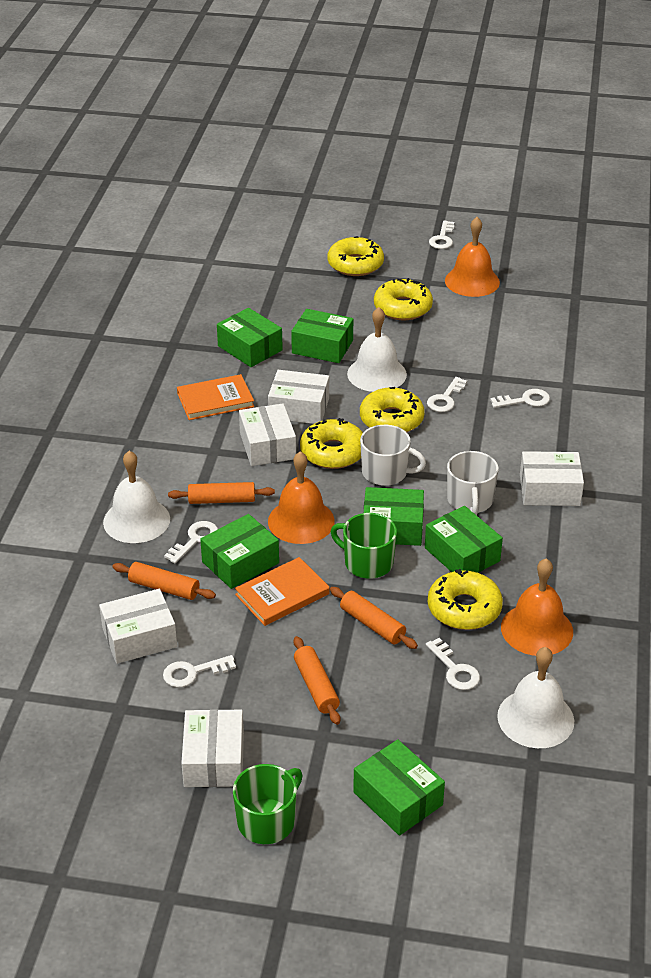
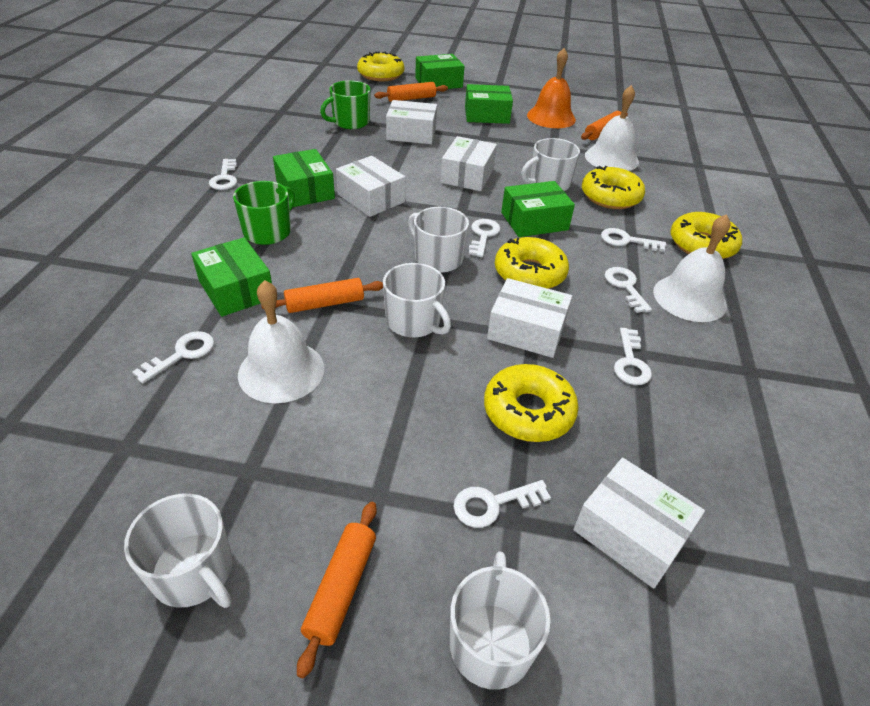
green box: [200,514,279,589] [217,308,283,367] [291,309,353,363] [353,739,445,836] [364,487,424,546] [425,506,503,573] = 6 -> [191,237,272,317] [273,149,335,207] [415,54,465,89] [465,84,513,124] [501,181,575,237] = 5
orange bell: [268,451,335,544] [445,217,500,297] [501,558,573,656] = 3 -> [527,48,576,128] = 1
orange book: [177,374,254,420] [235,557,330,626] = 2 -> none = 0
white key: [163,655,236,687] [164,521,218,563] [426,638,480,690] [427,377,467,412] [429,221,454,249] [490,389,550,408] = 6 -> [132,331,214,384] [209,159,237,190] [453,480,551,528] [469,219,501,257] [601,228,666,252] [604,267,652,313] [614,328,652,385] = 7
white mug: [360,425,426,486] [447,451,499,515] = 2 -> [124,493,232,608] [383,263,451,338] [408,207,469,273] [450,551,551,690] [521,138,580,191] = 5

